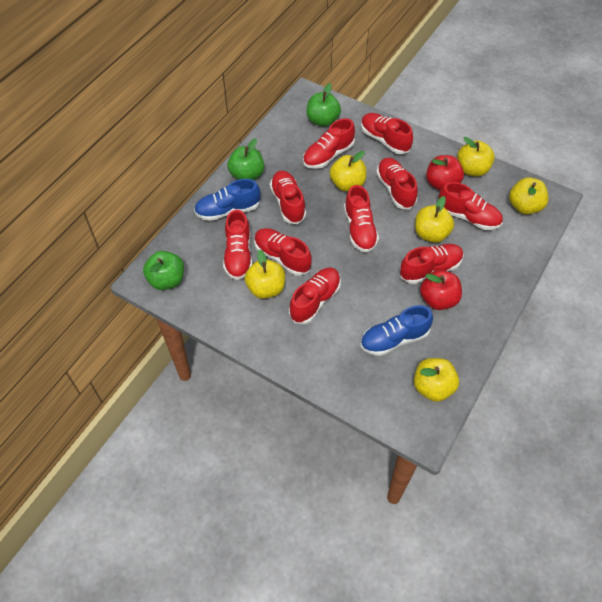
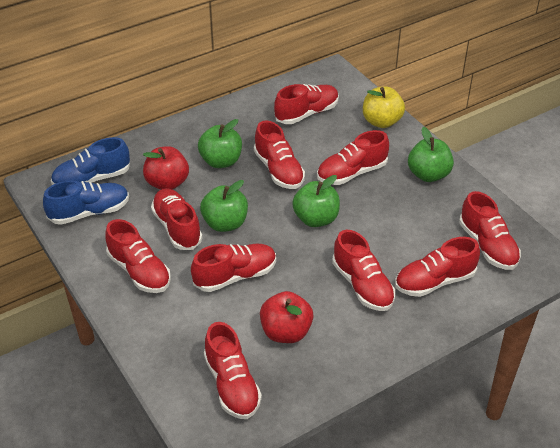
green apple: [143,251,184,290] [228,139,264,180] [307,83,341,127] = 3 -> [198,119,242,168] [200,180,248,232] [292,175,340,227] [408,127,454,182] = 4
yellow apple: [244,250,285,299] [330,151,366,191] [414,358,459,402] [415,196,454,243] [457,137,495,176] [509,177,548,215] = 6 -> [363,87,405,128] = 1

